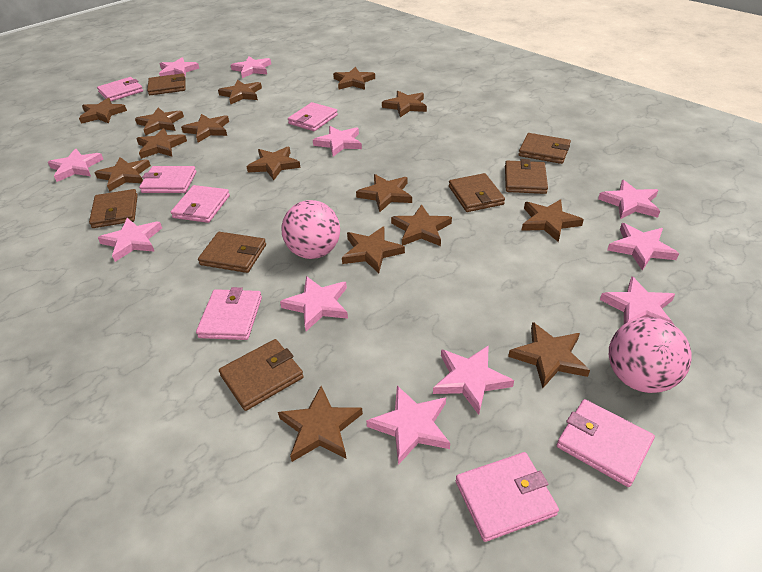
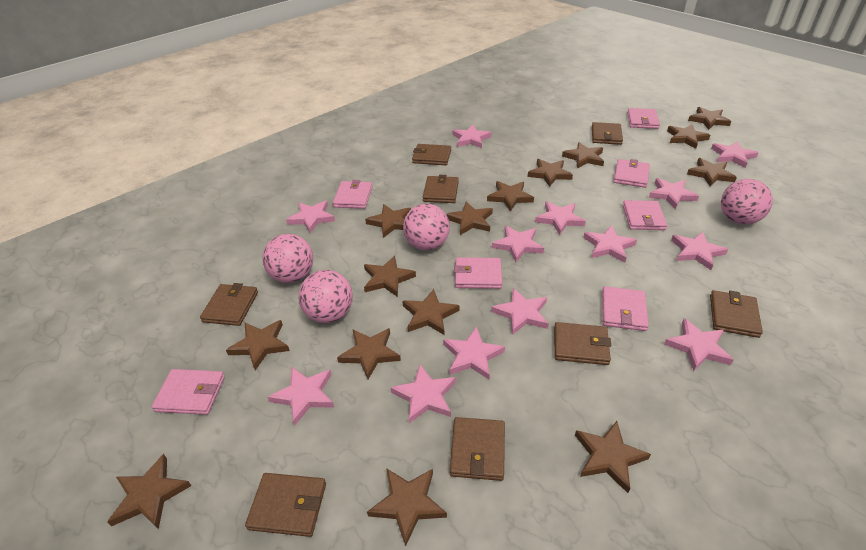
brown wallet: [89,189,138,228] [147,73,186,95] [198,232,266,273] [219,339,304,411] [449,173,505,212] [505,159,548,194] [518,133,571,164] = 7 -> [200,283,258,326] [245,473,326,537] [412,144,451,165] [423,175,459,203] [450,417,505,481] [554,322,611,365] [592,122,623,145] [710,290,763,338] = 8
pink ball: [281,200,340,259] [609,317,692,393] = 2 -> [262,234,313,283] [298,270,353,323] [403,204,450,250] [721,179,773,225] = 4
pink star: [48,148,103,182] [98,218,162,262] [159,57,199,76] [231,56,271,78] [280,276,348,331] [313,126,362,157] [366,386,450,465] [433,345,514,415] [598,180,660,219] [600,276,675,325] [607,223,679,270] = 11 -> [268,367,334,426] [286,201,335,233] [390,364,456,424] [443,326,505,379] [452,125,492,148] [491,288,549,335] [492,226,544,262] [535,201,586,235] [583,225,637,263] [649,178,699,209] [664,318,734,371] [671,232,728,270] [711,141,758,168] = 13

